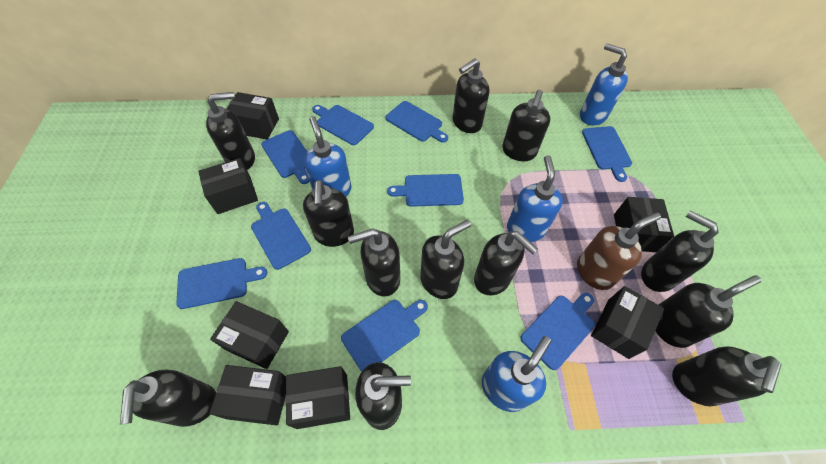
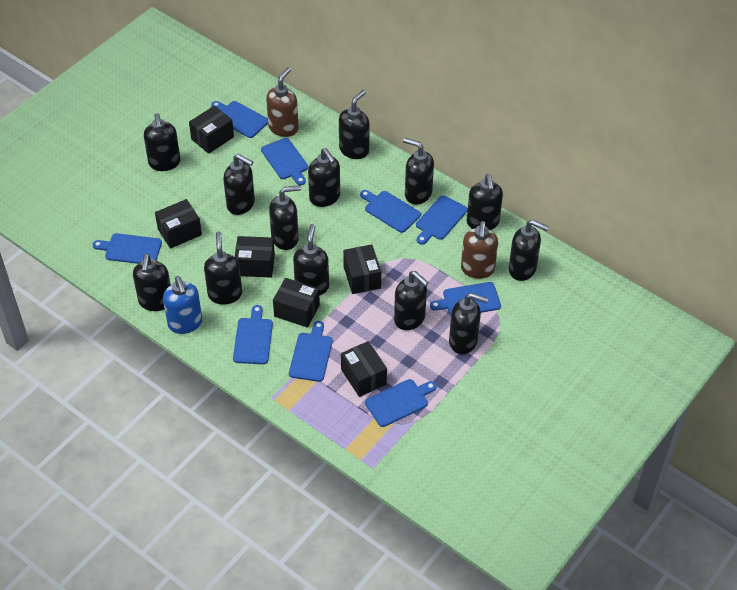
black box: [198,158,258,214] [210,301,289,369] [210,365,286,425] [226,92,279,140] [286,366,350,429] [591,286,664,359] [614,197,674,252] = 7 -> [155,199,202,248] [189,106,234,154] [235,236,275,278] [273,278,320,328] [341,341,387,397] [343,244,381,294] = 6
black soap dispenser: [120,369,216,427] [206,92,255,170] [303,180,354,247] [348,228,400,297] [355,362,411,430] [420,220,471,299] [453,58,489,133] [474,231,538,296] [502,90,550,161] [641,210,719,292] [655,275,761,348] [672,346,781,406] = 12 -> [133,254,171,311] [144,113,180,171] [204,232,242,304] [223,154,255,215] [269,185,301,250] [293,224,329,296] [308,148,340,207] [339,90,370,159] [394,271,429,330] [403,138,434,205] [449,293,489,354] [467,174,503,230] [509,220,549,281] = 13
blue soap dispenser: [304,116,352,197] [482,336,551,412] [507,155,563,242] [580,43,628,126] = 4 -> [163,276,202,334] = 1
brown soap dispenser: [577,213,661,290] = 1 -> [266,67,299,137] [461,221,498,279] = 2

